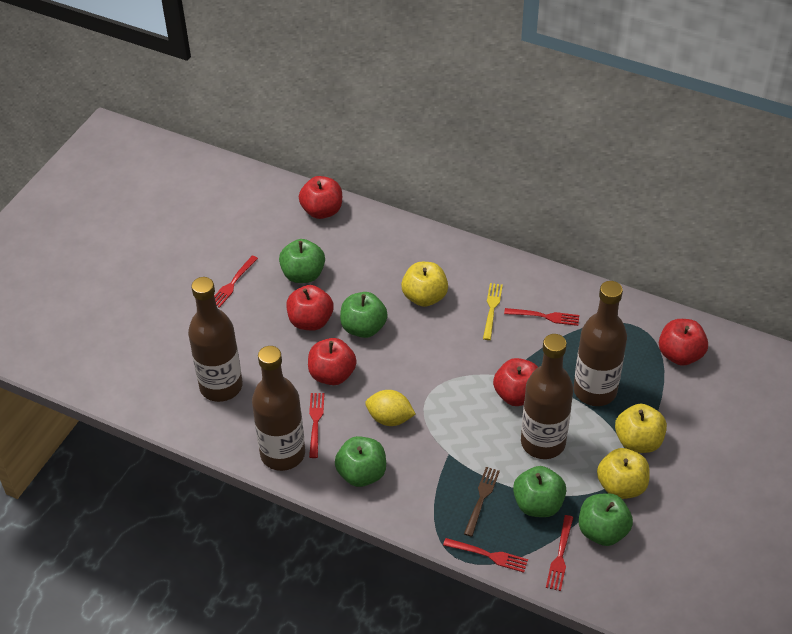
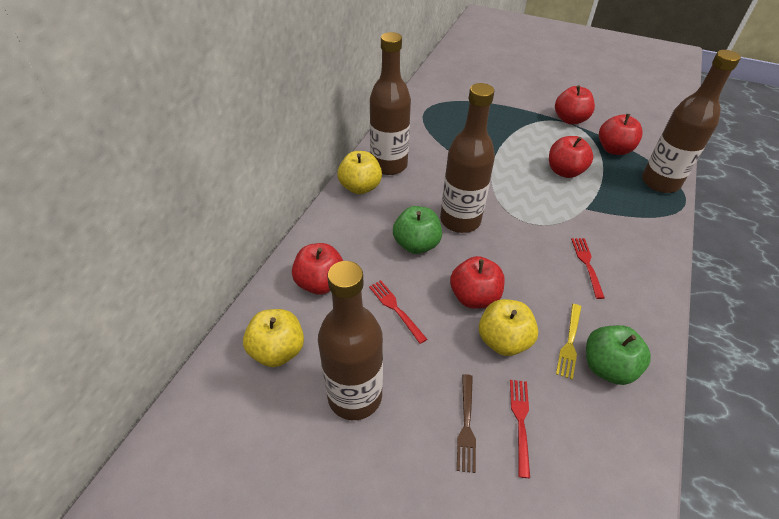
green apple: [279,239,325,283] [335,436,386,487] [340,292,388,338] [513,466,567,517] [579,493,633,546] = 5 -> [393,206,442,254] [586,325,651,385] = 2
red fork: [214,256,258,308] [309,393,324,458] [443,538,528,573] [504,308,579,326] [546,515,574,591] = 5 -> [369,280,427,344] [510,380,530,478] [571,238,605,299] = 3
yellow lemon: [365,390,416,426] = 1 -> none = 0

